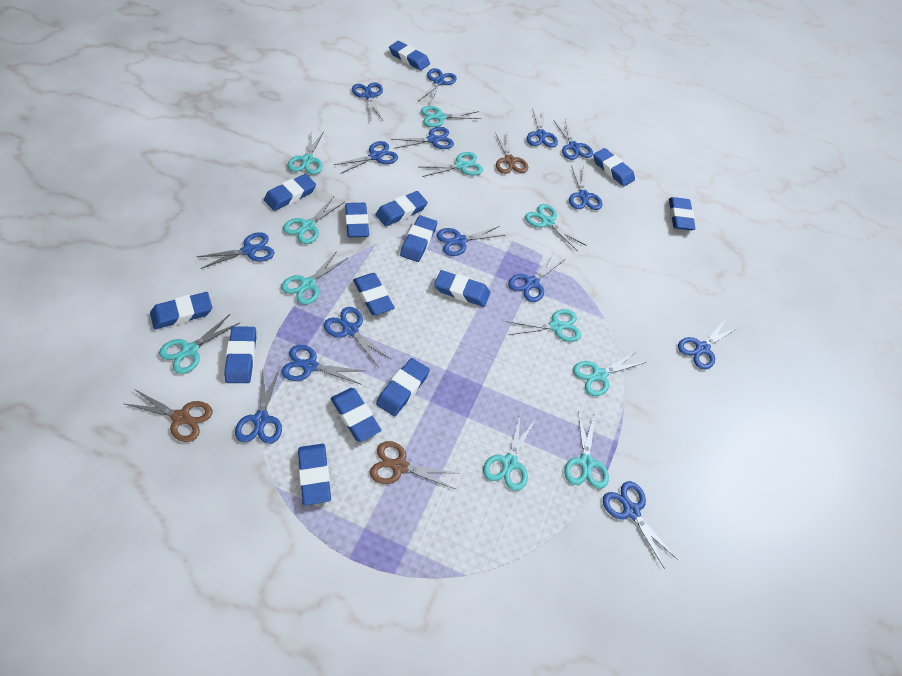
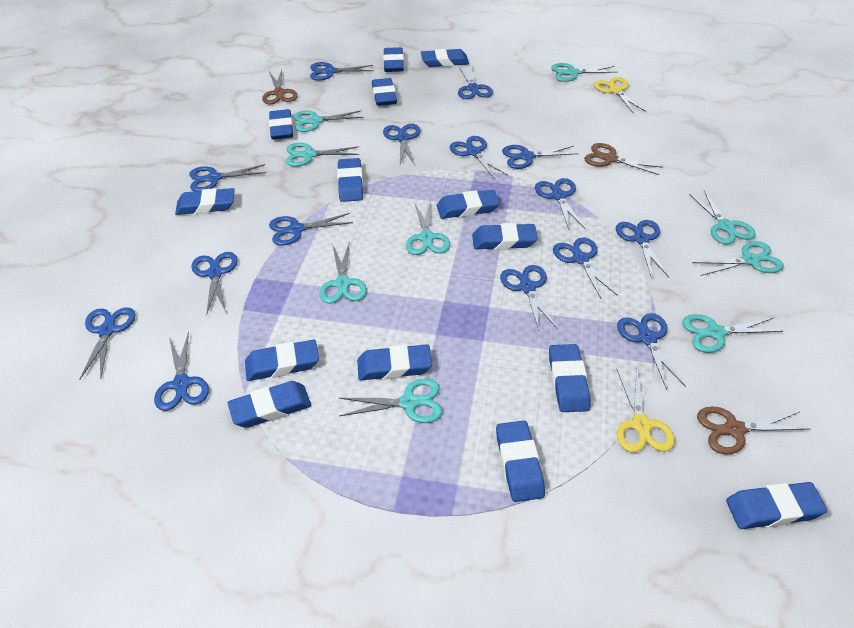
turquoise scissors: [159,314,240,374] [281,251,348,305] [283,196,345,244] [288,131,324,175] [421,106,481,127] [421,152,483,177] [483,412,536,491] [506,309,581,342] [525,204,586,252] [564,410,609,489] [573,351,647,396] = 11 -> [286,143,359,167] [293,110,364,132] [319,244,367,304] [339,379,442,423] [406,200,450,255] [551,63,618,82] [682,314,783,353] [689,190,756,245] [692,241,784,276] = 9
yellow scissors: none = 0 -> [594,77,646,114] [616,368,675,452] = 2

